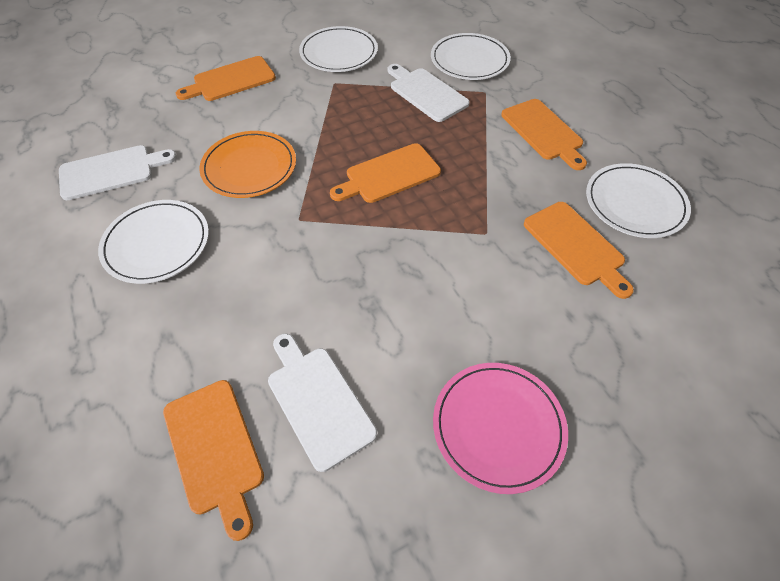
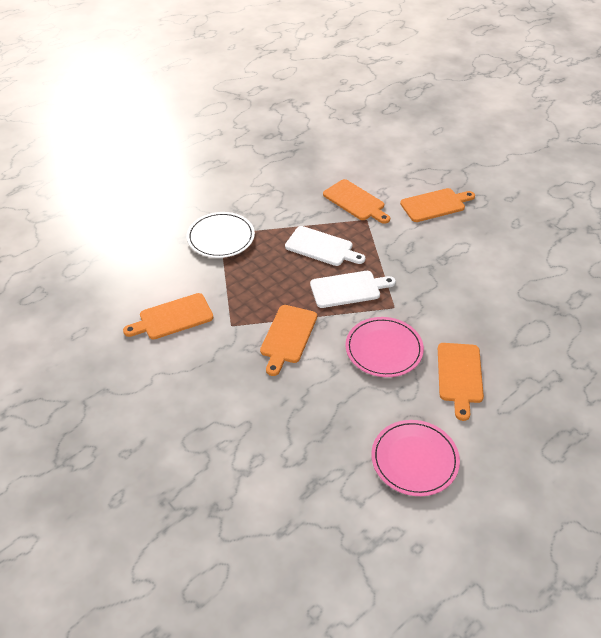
orange plate: [199,131,296,198] = 1 -> none = 0
pink plate: [433,363,568,494] = 1 -> [345,317,424,377] [372,420,460,496] = 2
white cutting board: [59,145,177,200] [268,334,377,472] [388,64,470,122] = 3 -> [285,226,365,266] [310,271,396,308] = 2
white plate: [98,200,209,284] [299,26,378,72] [431,33,511,80] [586,163,691,238] = 4 -> [187,212,255,258] = 1

